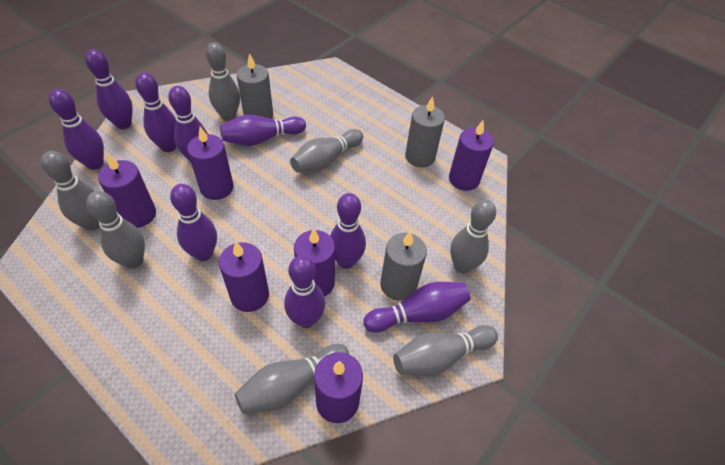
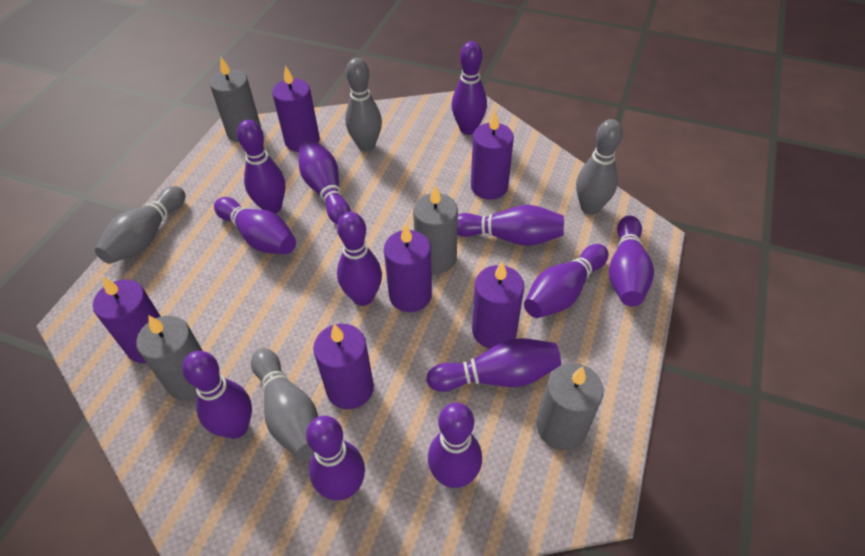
grey bowling pin: [41,151,100,231] [86,191,145,269] [206,42,240,121] [235,344,349,414] [290,129,363,172] [393,325,498,376] [450,199,496,274] = 7 -> [95,186,185,264] [251,348,318,459] [345,58,382,152] [576,119,623,215] = 4
grey candle: [237,53,273,119] [380,231,427,301] [405,96,445,167] = 3 -> [136,315,203,401] [210,57,261,142] [413,185,458,274] [537,363,604,451] = 4
purple bowling pin: [49,89,104,170] [85,49,133,129] [135,72,176,152] [168,86,208,162] [170,184,217,261] [220,115,306,146] [284,256,325,328] [330,193,366,269] [363,282,470,333] = 9 -> [182,351,252,439] [214,197,296,255] [237,120,285,213] [299,138,351,224] [306,416,365,500] [337,212,382,306] [426,338,561,392] [428,403,482,488] [452,41,487,135] [457,205,564,246] [524,244,609,318] [609,215,654,306] = 12

